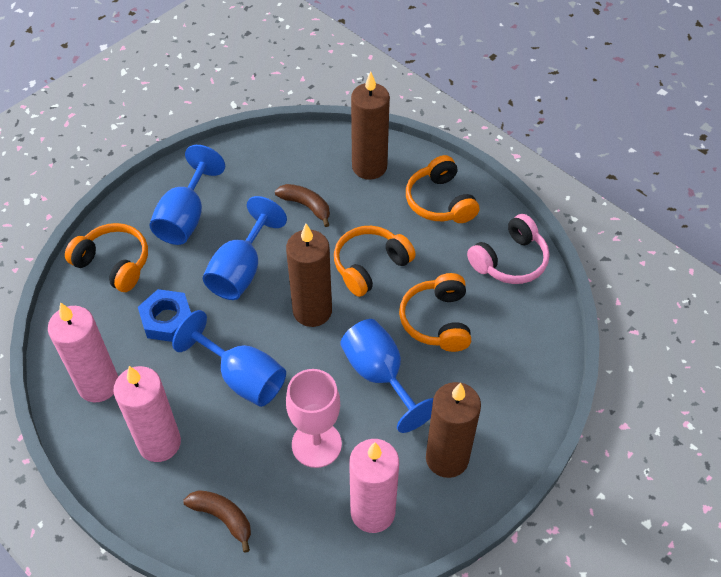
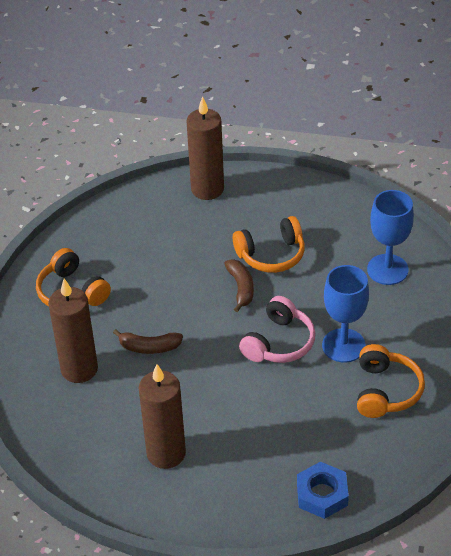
blue goblet: [150,145,225,245] [172,310,286,407] [203,196,287,300] [340,319,433,433] = 4 -> [322,265,369,363] [367,190,414,285] = 2
orange headphones: [65,223,148,292] [334,226,416,297] [399,273,471,352] [406,155,479,223] = 4 -> [36,248,111,307] [233,216,305,273] [357,344,425,418] = 3
pink candle: [48,302,118,402] [113,366,181,462] [349,439,399,533] = 3 -> none = 0
pink goblet: [286,369,342,468] = 1 -> none = 0

